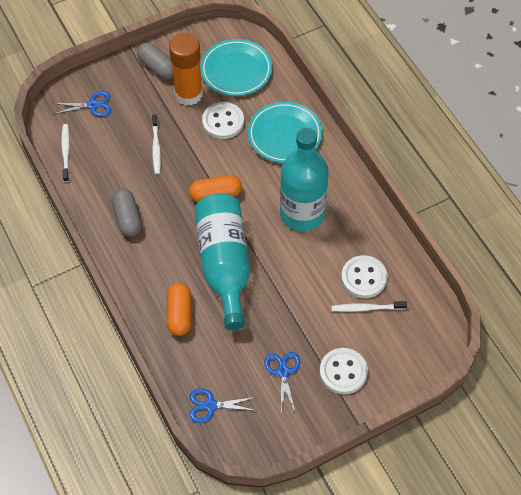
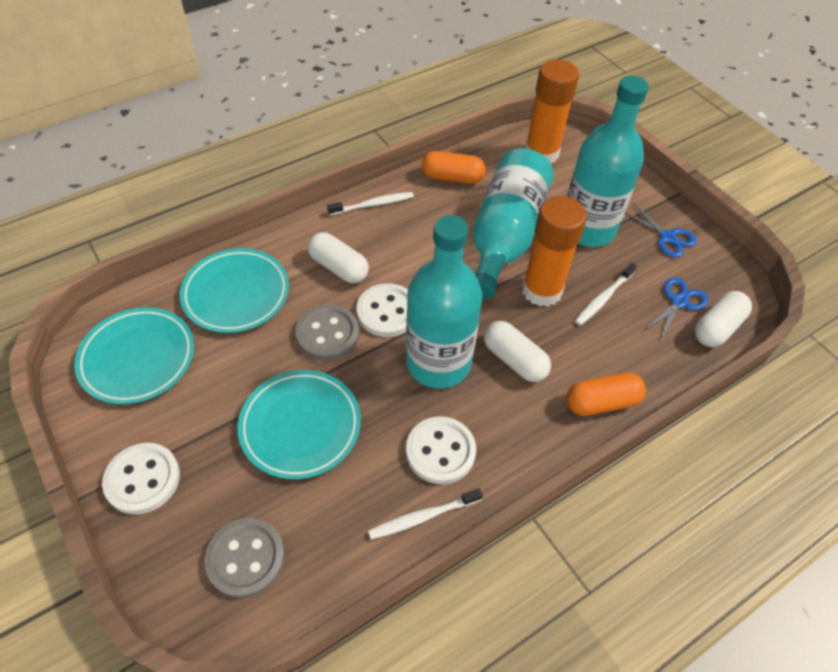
blue scissors: [53,91,111,117] [190,388,257,423] [264,352,300,414] = 3 -> [625,203,697,258] [645,278,708,341] = 2
grey button: none = 0 -> [205,518,285,598] [295,305,359,361] = 2
grey capsule: [111,188,142,237] [137,42,173,80] = 2 -> none = 0
orange glue stick: [169,33,203,105] = 1 -> [522,196,587,307] [525,59,579,163] = 2
turquoise bottle: [194,194,250,330] [280,128,329,231] = 2 -> [406,215,482,389] [473,148,554,300] [567,76,649,247] = 3
turquoise plate: [200,39,272,96] [248,102,323,163] = 2 -> [74,307,194,404] [180,248,289,333] [238,370,361,479] = 3
white capsule: none = 0 -> [308,232,369,283] [484,321,551,382] [695,291,752,347] = 3

